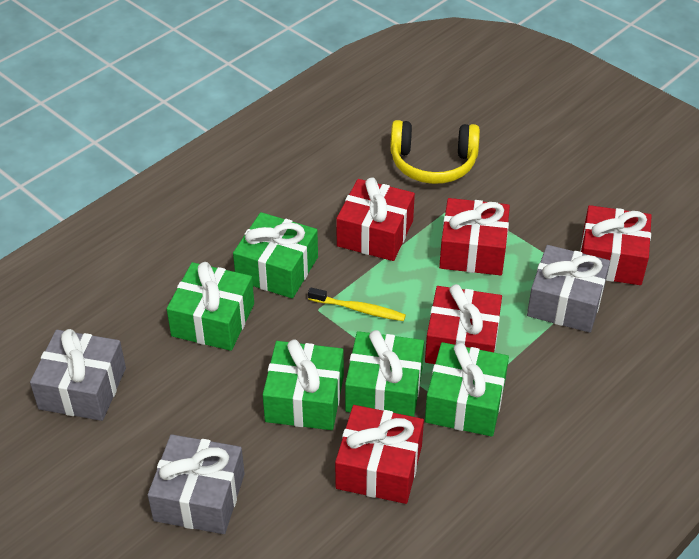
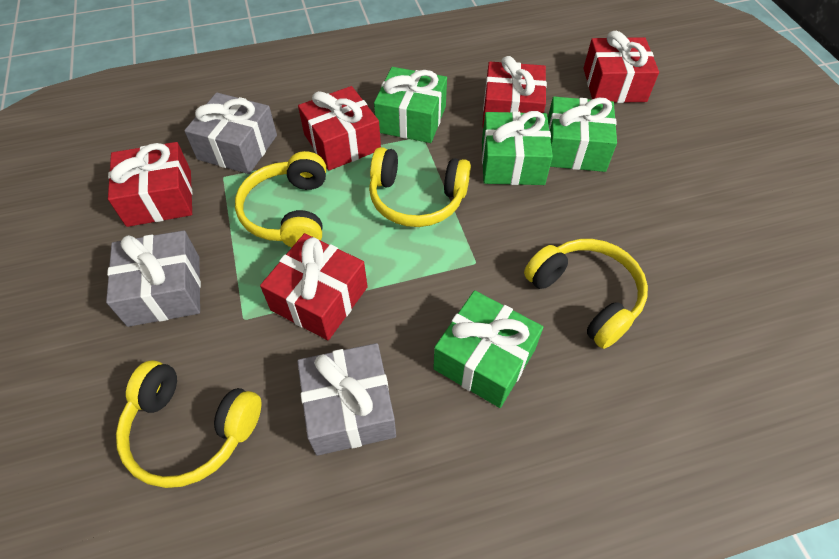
green gift: [167,262,254,351] [233,212,318,298] [263,339,344,430] [345,330,424,417] [425,342,509,437] = 5 -> [374,67,447,143] [433,290,543,408] [482,111,553,185] [548,96,617,172] = 4
yellow headphones: [390,120,480,184] = 1 -> [116,360,262,488] [235,151,326,248] [369,147,471,227] [524,239,648,349] = 4
yellow toothbrush: [308,287,406,321] = 1 -> none = 0

